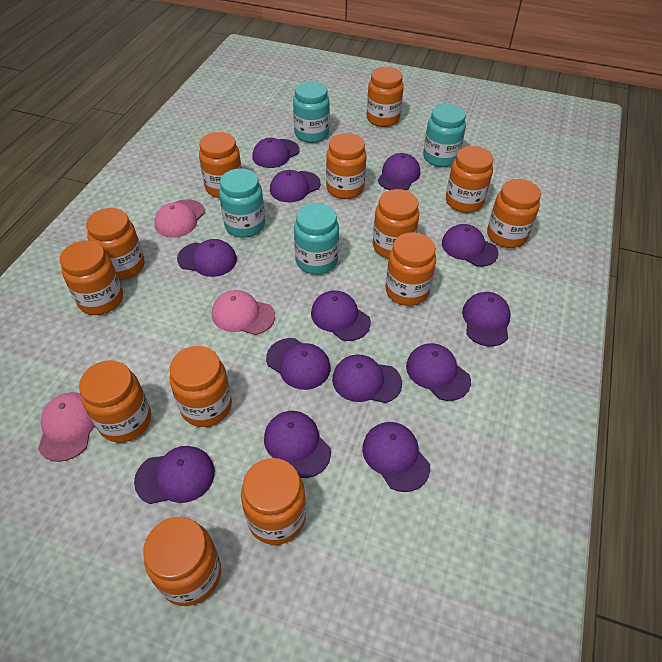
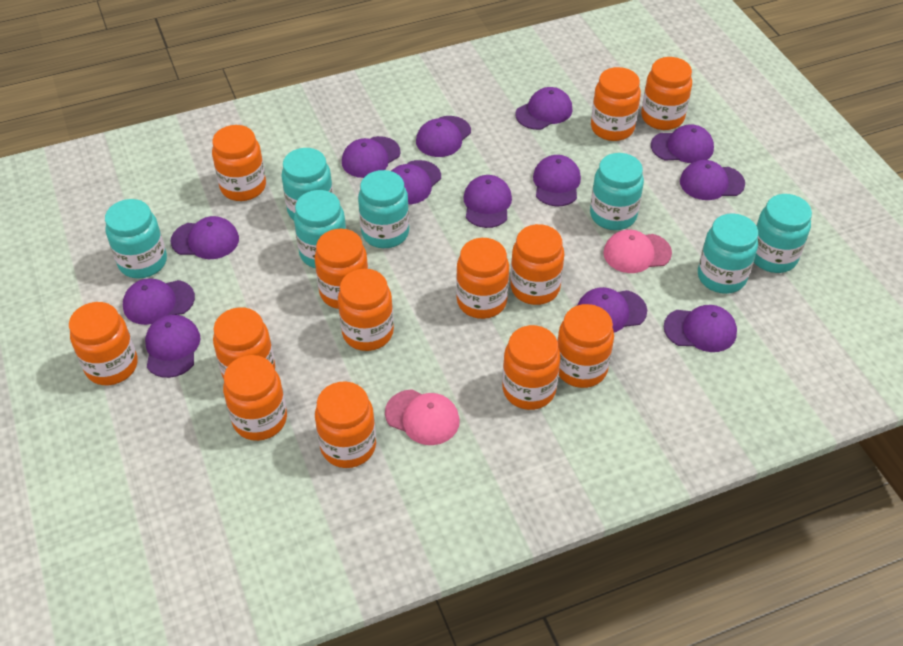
pink cap: [38,392,95,462] [154,199,205,237] [212,290,275,335] = 3 -> [385,389,460,445] [603,229,672,273] = 2
turquoise jar: [219,168,265,238] [293,81,330,143] [294,203,339,274] [423,104,466,167] = 4 -> [105,199,167,279] [281,148,333,220] [294,190,346,268] [358,170,409,248] [590,153,644,230] [698,213,758,294] [754,194,812,273] = 7

